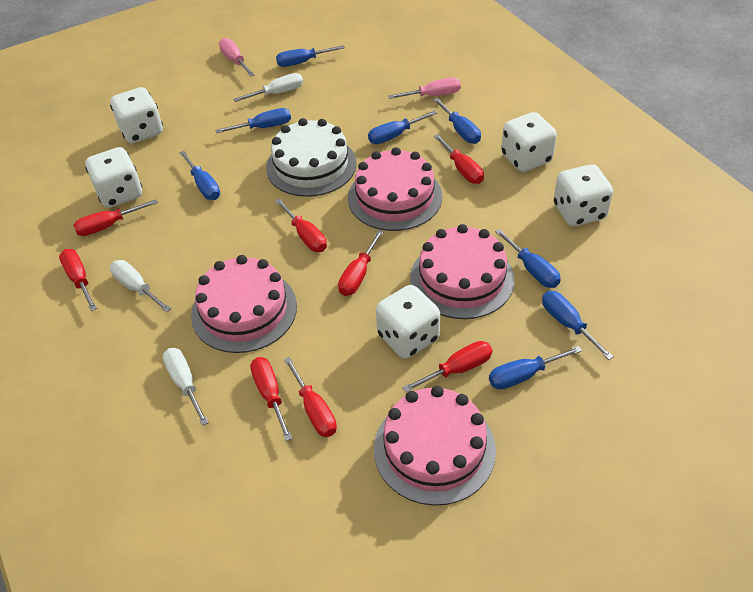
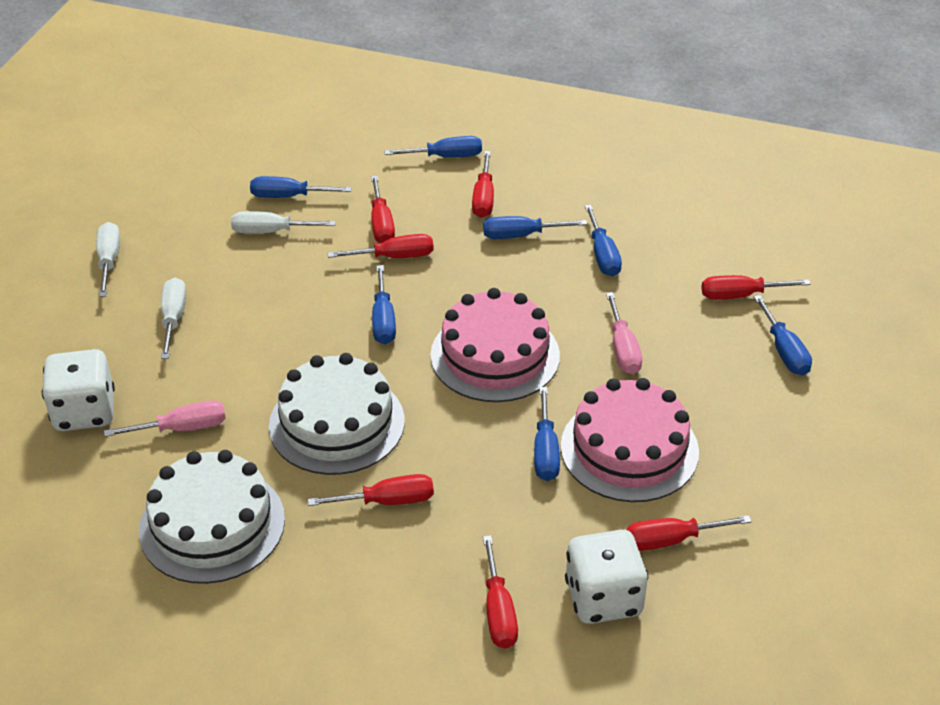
blue screwdriver: [179,151,220,200] [215,108,291,133] [276,45,345,67] [368,111,437,144] [433,98,481,144] [489,346,582,389] [495,229,561,288] [542,291,614,360] = 8 -> [250,176,352,198] [372,265,396,345] [384,136,482,158] [483,216,587,239] [534,387,560,481] [585,205,622,276] [754,295,812,375] = 7
pink cake: [191,255,297,353] [348,147,442,231] [374,386,496,506] [410,224,514,319] = 4 -> [430,288,560,402] [561,378,699,502] = 2
red screwdriver: [59,249,97,311] [73,199,158,236] [250,357,292,441] [275,198,327,252] [284,357,337,437] [338,230,384,296] [402,341,493,392] [434,134,484,184] = 8 -> [308,474,434,506] [327,234,434,258] [371,176,395,243] [472,151,494,218] [483,535,518,649] [626,515,752,551] [701,275,811,300] = 7
white cake: [266,118,357,197] = 1 -> [139,450,285,584] [269,353,405,475] = 2
white dice: [85,147,142,208] [110,87,163,143] [376,285,440,359] [501,112,557,172] [554,164,613,226] = 5 -> [42,349,115,431] [565,530,648,624] = 2

